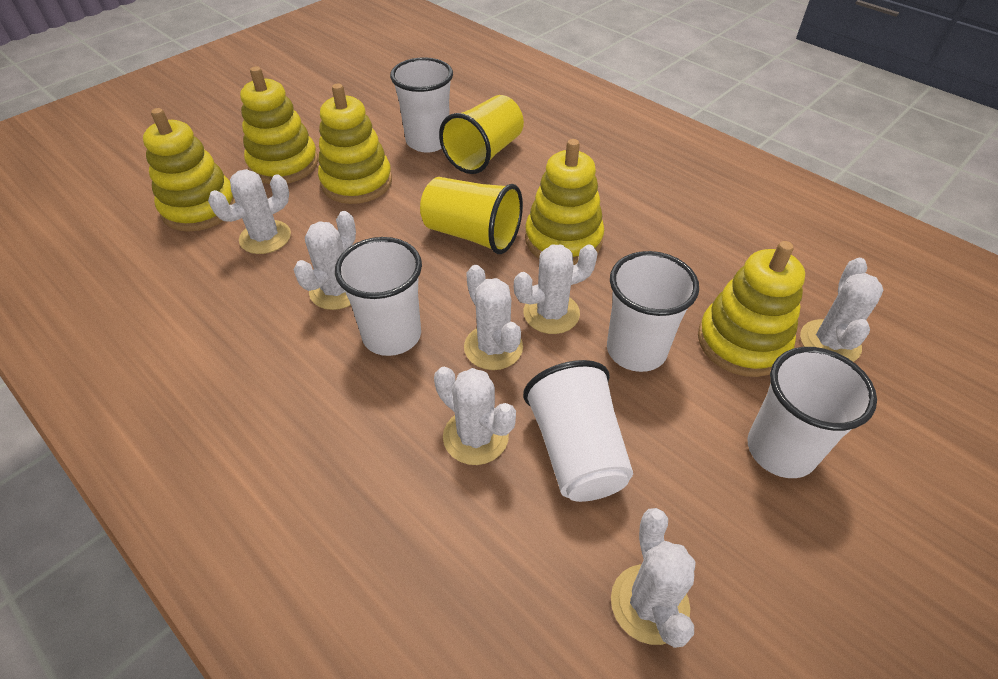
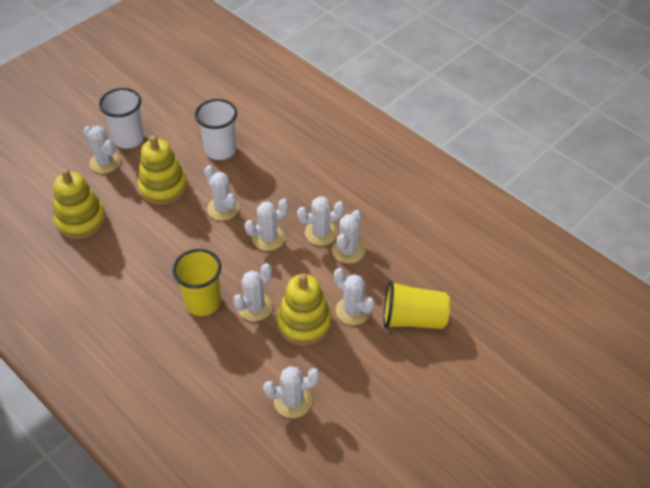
white cactus: [208,169,291,254] [293,211,356,310] [434,367,516,465] [464,265,523,370] [514,244,598,334] [611,508,696,648] [800,258,883,362] = 7 -> [83,125,121,173] [204,165,240,221] [233,263,273,321] [245,198,289,251] [263,366,320,418] [297,196,345,246] [332,210,365,264] [334,268,375,325] = 8
white cup: [335,237,422,356] [390,57,453,153] [523,360,633,502] [607,251,699,372] [748,347,877,478] = 5 -> [99,88,144,149] [195,99,237,160] = 2
yellow stacking toy: [143,108,236,232] [240,66,318,184] [318,84,392,204] [525,139,604,265] [698,241,805,377] = 5 -> [54,169,106,239] [138,135,187,205] [277,273,332,346] = 3

